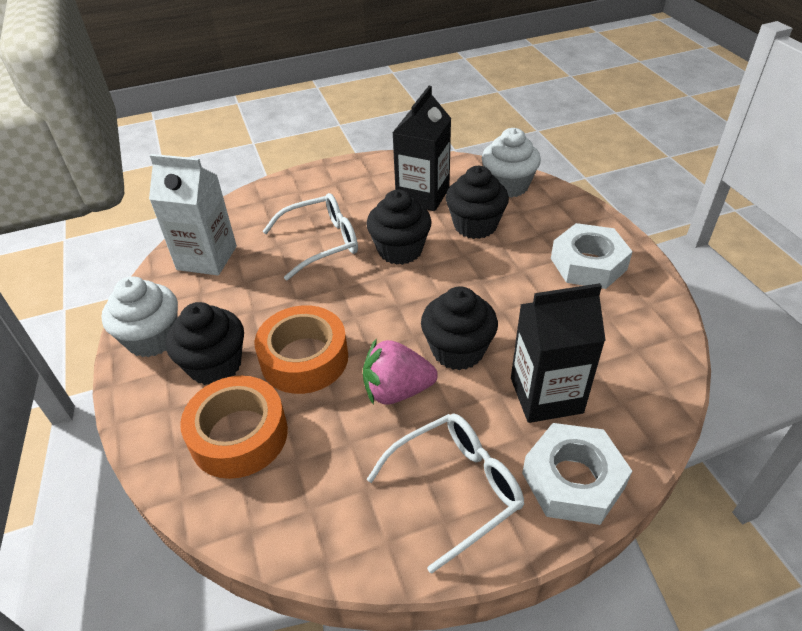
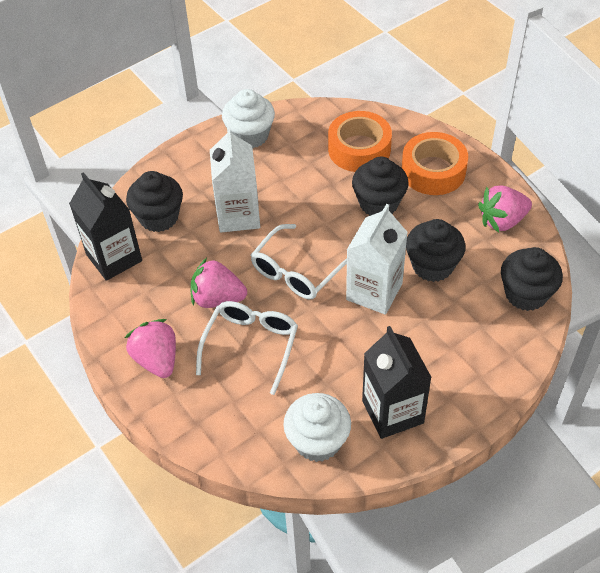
pink strawberry: [363,338,438,405] = 1 -> [125,319,176,378] [191,258,247,308] [478,185,532,232] = 3
white carton: [149,154,237,275] = 1 -> [210,126,260,232] [346,204,408,315] = 2
white nut: [522,423,632,525] [551,223,633,289] = 2 -> none = 0

